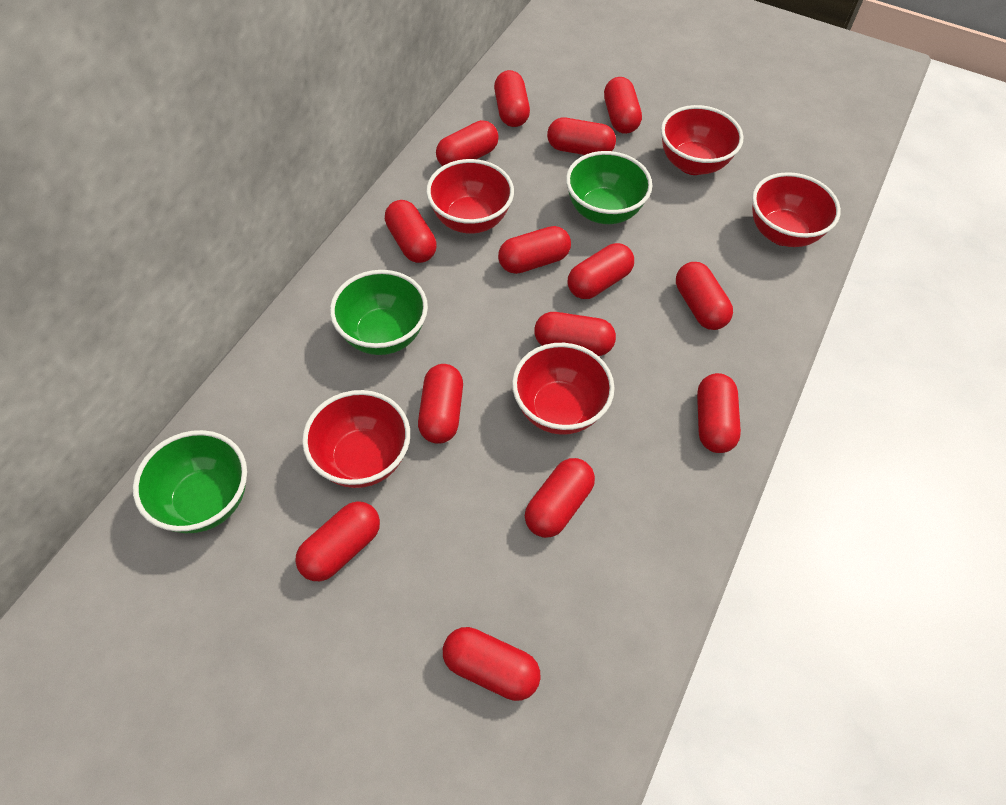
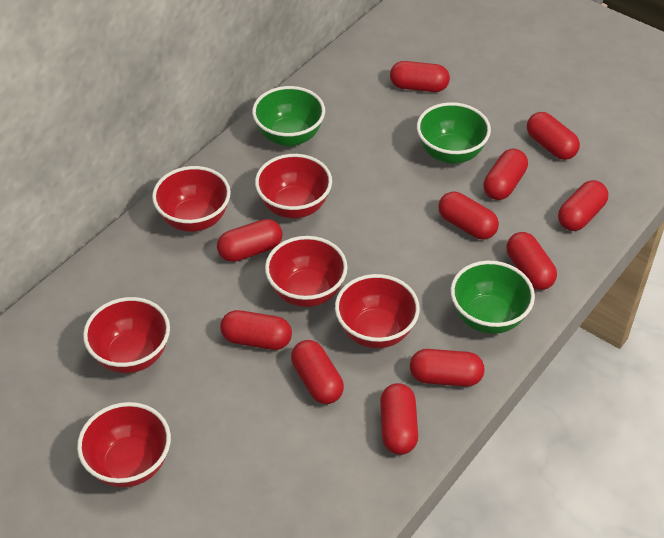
red bowl: [302,390,410,488] [426,159,514,234] [512,343,614,435] [661,105,744,175] [752,172,841,247] = 5 -> [77,402,171,488] [83,297,170,373] [152,166,231,232] [255,154,332,219] [265,236,348,307] [335,274,420,348] = 6
red capsule: [295,501,380,581] [385,200,437,263] [418,364,463,444] [436,120,499,166] [443,627,541,701] [494,70,530,127] [498,226,571,274] [525,458,595,538] [534,312,616,356] [547,118,616,155] [568,243,634,299] [604,77,642,134] [676,262,733,330] [697,373,741,453] = 14 -> [217,219,283,262] [220,310,292,350] [291,340,344,404] [380,383,418,455] [390,61,450,92] [410,349,485,387] [438,192,499,240] [483,149,528,200] [507,232,557,290] [527,112,580,160] [558,180,608,231] = 11

